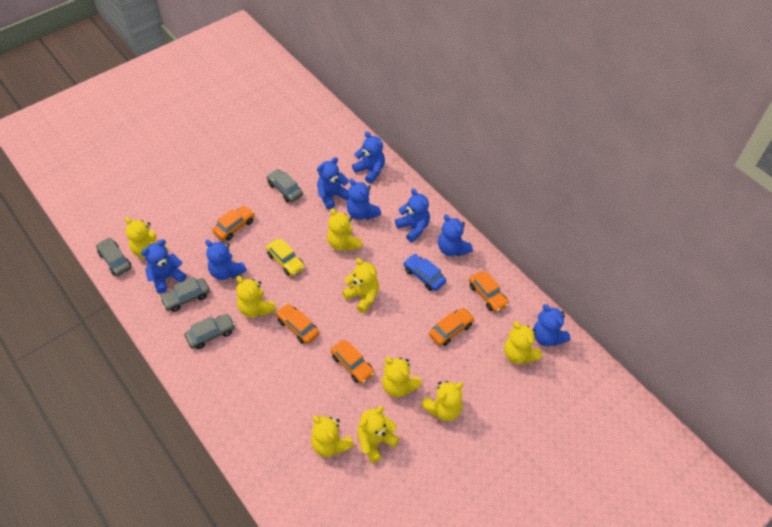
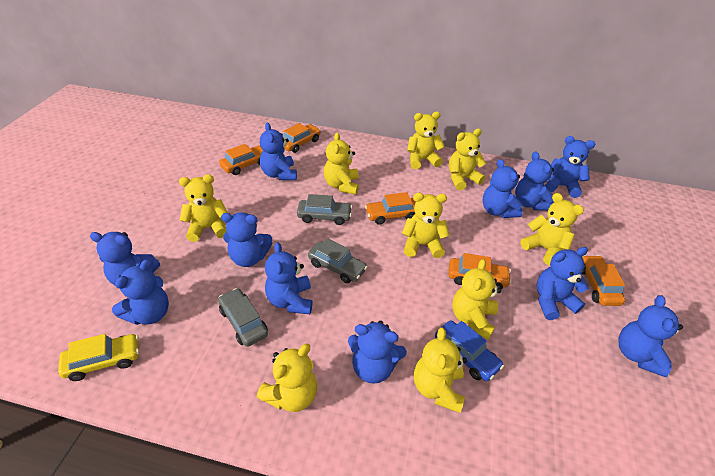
blue teddy bear: [141,240,187,294] [205,240,247,280] [317,157,349,210] [347,178,381,220] [352,131,385,184] [395,189,430,242] [438,214,473,256] [533,304,570,346] = 8 -> [90,232,160,286] [112,259,169,325] [221,212,272,267] [260,123,297,180] [265,242,312,314] [348,321,407,384] [482,159,523,218] [515,152,554,210] [537,247,588,320] [545,136,595,198] [619,295,683,377] = 11
grey car: [96,237,131,276] [160,277,210,312] [184,314,235,349] [266,169,303,202] = 4 -> [218,288,268,347] [297,194,352,225] [308,238,368,283] = 3

